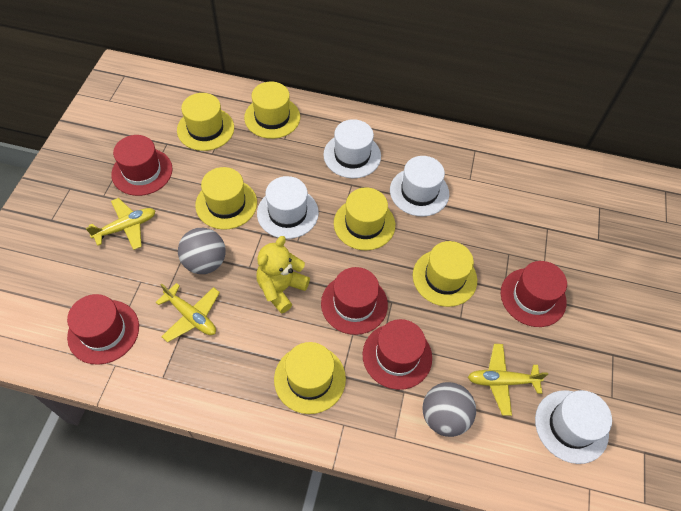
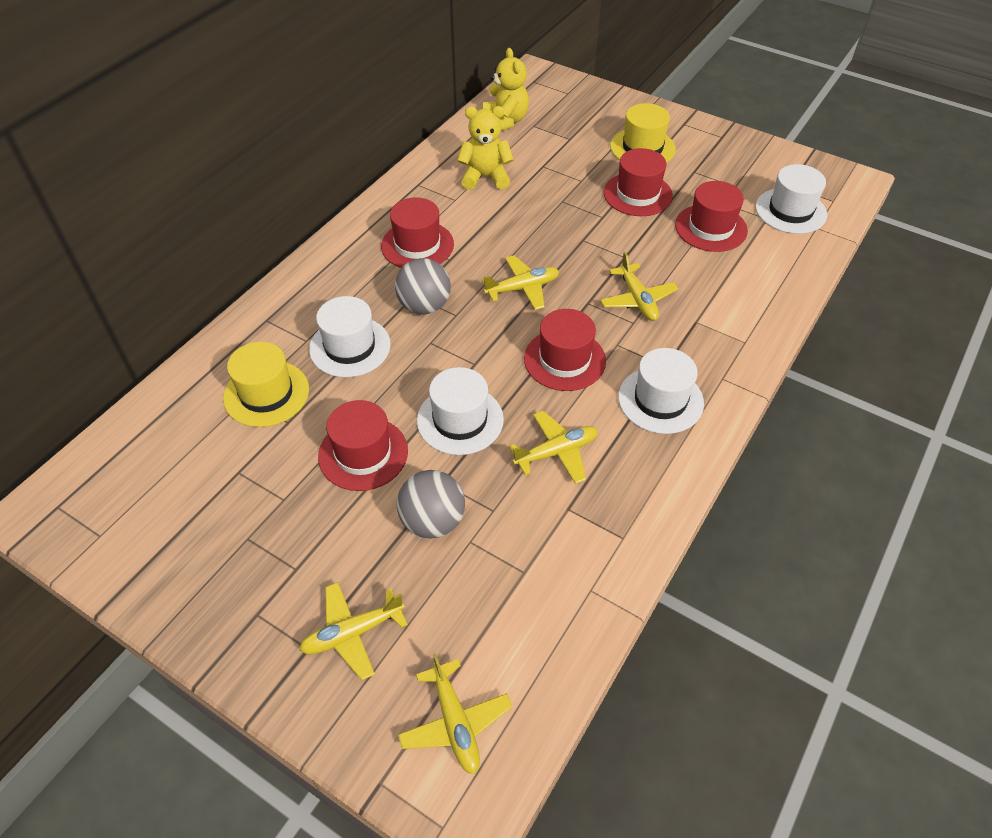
yellow hat: [177,93,234,151] [195,167,257,230] [244,82,300,139] [274,342,346,414] [334,187,395,250] [413,241,477,307] = 6 -> [223,342,309,427] [610,103,676,163] = 2
yellow plane: [86,198,156,250] [156,283,220,342] [468,344,548,416] = 3 -> [299,582,408,680] [398,653,512,774] [482,256,559,310] [509,411,598,484] [600,252,678,321] = 5
yellow teddy bear: [256,236,310,314] = 1 -> [457,106,514,190] [483,48,529,131] = 2

